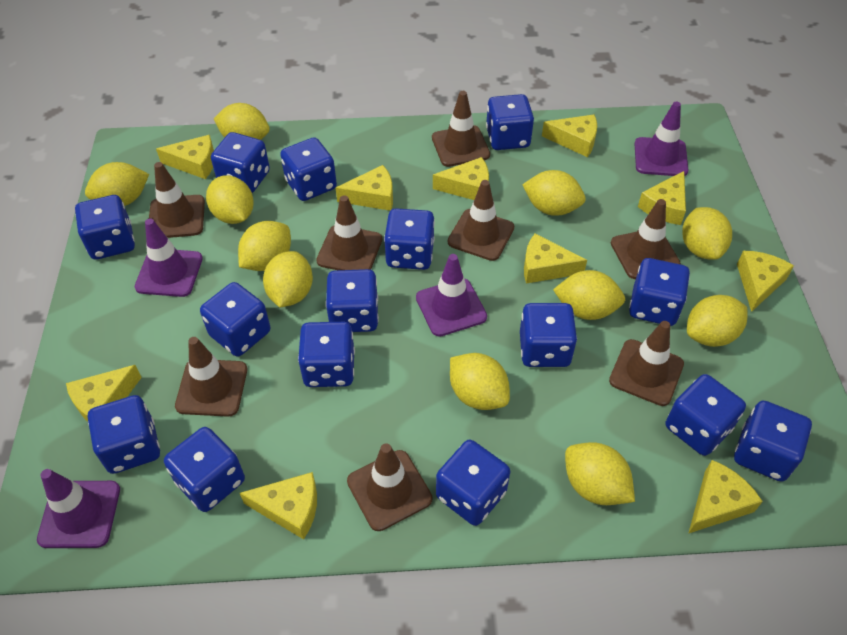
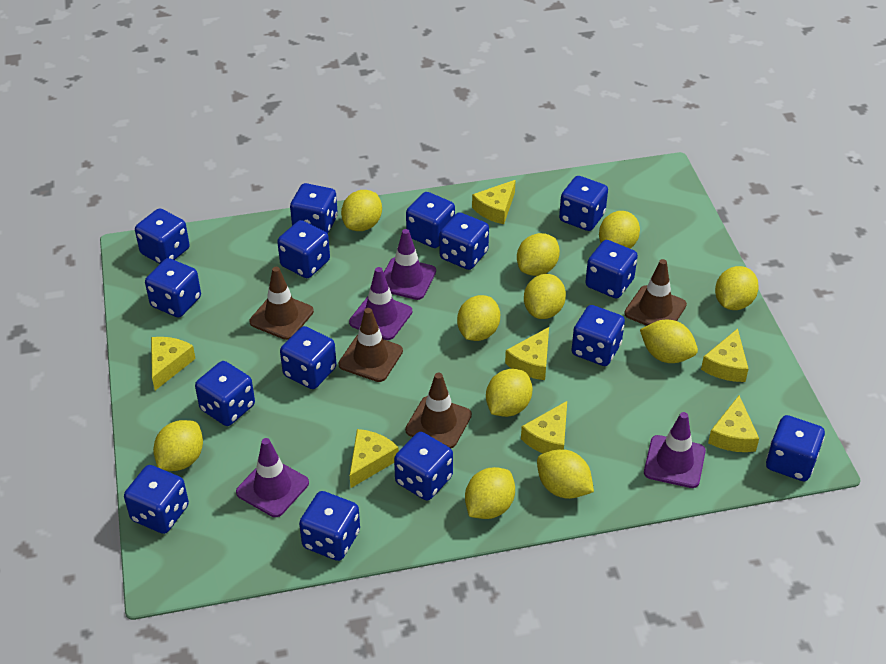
brown traffic cone: [149,162,205,238] [175,337,247,417] [316,195,382,270] [347,443,432,531] [432,91,490,167] [448,180,514,261] [609,321,684,406] [611,199,681,279] = 8 -> [249,267,314,340] [339,308,403,382] [405,373,472,449] [624,259,687,326] = 4
yellow cheese: [66,365,142,422] [156,135,214,179] [240,472,317,539] [336,165,393,210] [433,157,489,200] [524,234,587,284] [542,114,597,157] [638,171,686,225] [688,460,763,534] [737,251,794,312] = 10 -> [151,337,196,390] [350,429,399,488] [472,180,516,224] [505,327,549,380] [521,401,567,453] [701,328,748,382] [708,396,759,452] = 7

